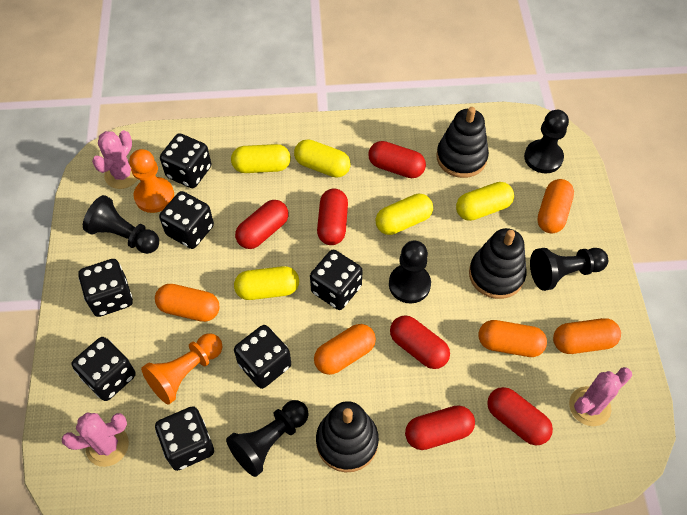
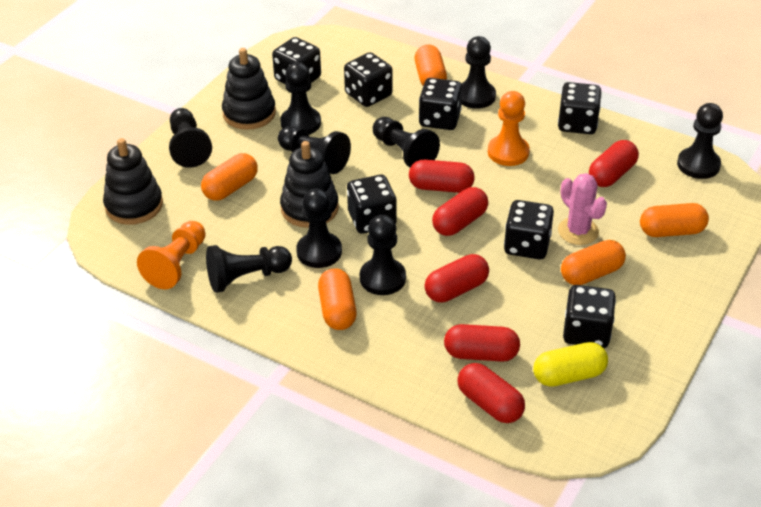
black pawn: [83,195,159,254] [226,400,309,477] [389,241,431,303] [524,110,569,173] [530,248,608,291] = 5 -> [169,108,212,168] [206,245,292,293] [278,126,351,174] [280,63,321,135] [296,189,342,268] [360,215,406,295] [373,117,440,168] [462,36,496,109] [677,103,723,179] = 9
pink cactus: [62,413,129,467] [92,130,138,189] [569,367,632,426] = 3 -> [558,173,607,245] = 1
yellow capsule: [231,144,291,173] [234,266,299,300] [294,139,350,178] [376,194,433,235] [456,182,514,221] = 5 -> [533,342,608,387] = 1

